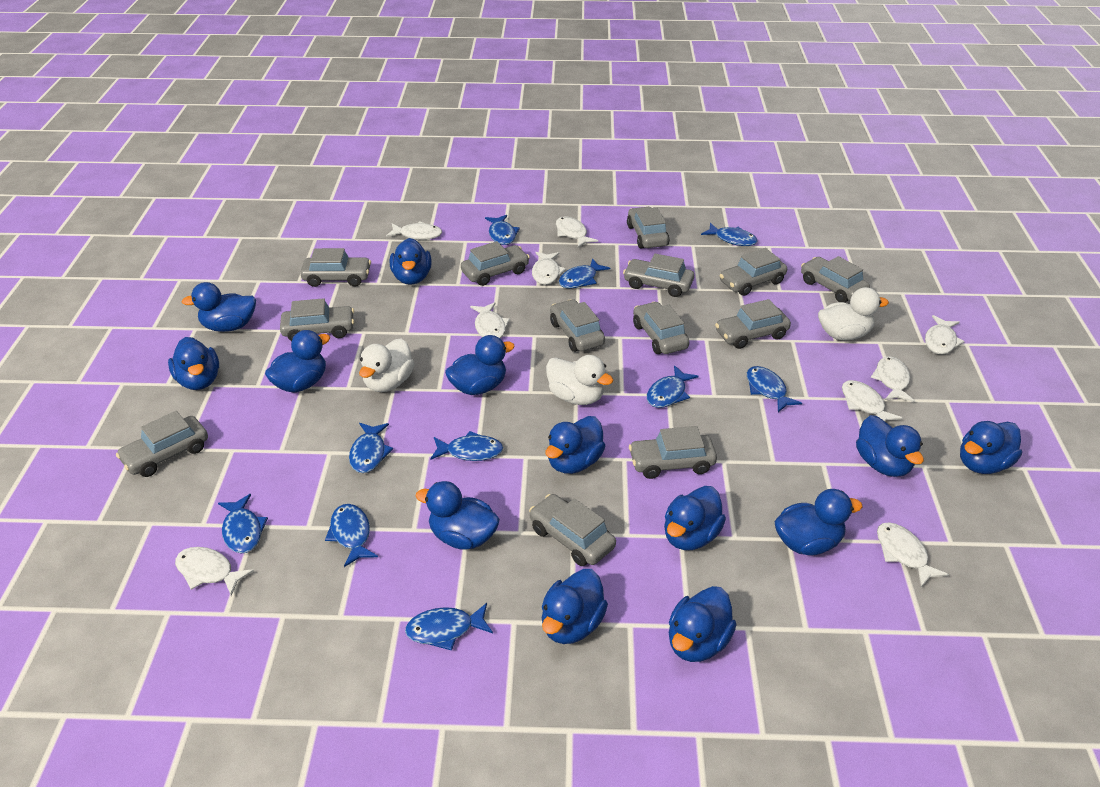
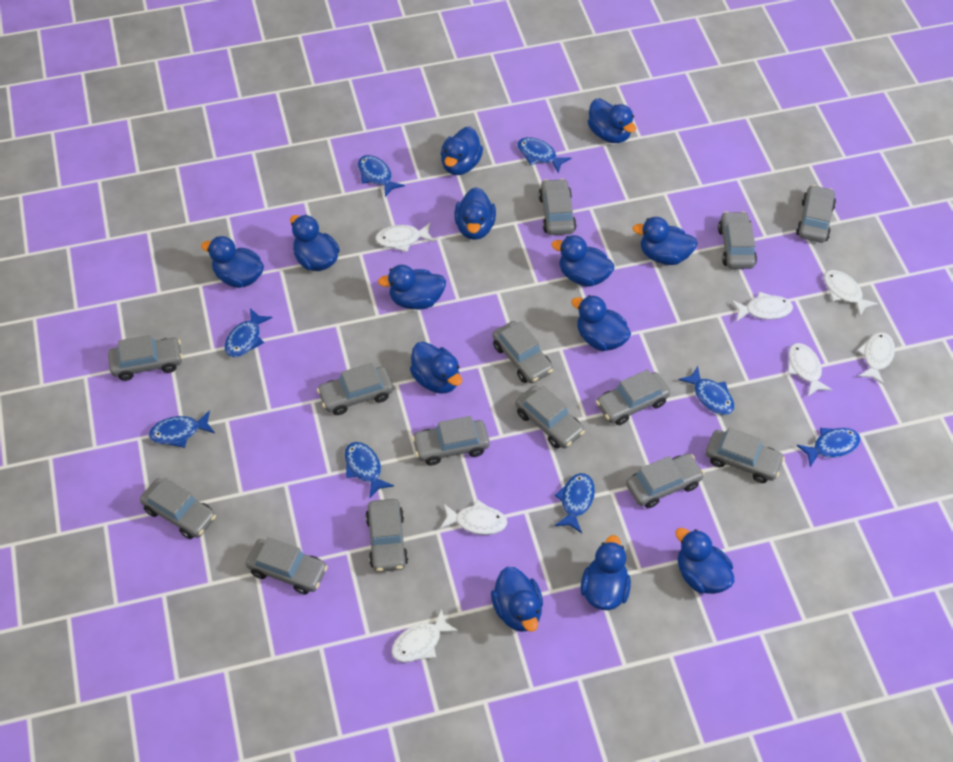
blue fish: [218,494,268,553] [325,504,378,567] [349,423,393,473] [405,603,493,651] [430,431,503,461] [485,215,520,245] [559,258,610,289] [647,365,699,408] [701,223,758,246] [747,366,802,412] = 10 -> [149,410,215,448] [225,308,272,358] [345,442,394,499] [358,155,405,197] [517,137,571,173] [554,473,595,533] [678,366,735,415] [797,428,860,467] = 8
grey car: [116,411,208,477] [280,298,354,341] [300,248,371,287] [461,241,530,286] [529,494,616,566] [550,299,605,352] [623,254,694,297] [627,207,670,248] [629,426,717,479] [633,302,689,354] [715,299,791,349] [720,248,787,296] [801,256,870,303] = 13 -> [108,335,183,381] [140,477,216,539] [245,537,328,595] [317,363,393,415] [365,499,408,572] [412,416,490,465] [492,321,553,384] [515,386,585,448] [539,179,576,235] [596,369,670,425] [626,454,704,508] [706,427,785,483] [718,211,757,269] [796,185,836,243] = 14
white duck: [359,338,415,392] [546,355,613,405] [818,287,889,340] = 3 -> none = 0
white fish: [175,547,254,596] [386,222,442,240] [470,302,510,338] [532,252,566,285] [556,216,598,248] [842,380,902,422] [871,356,915,402] [877,522,949,587] [925,315,965,355] = 9 -> [375,223,435,252] [392,608,459,663] [440,500,507,535] [731,292,793,322] [787,343,832,396] [824,270,878,316] [857,332,895,385] = 7

